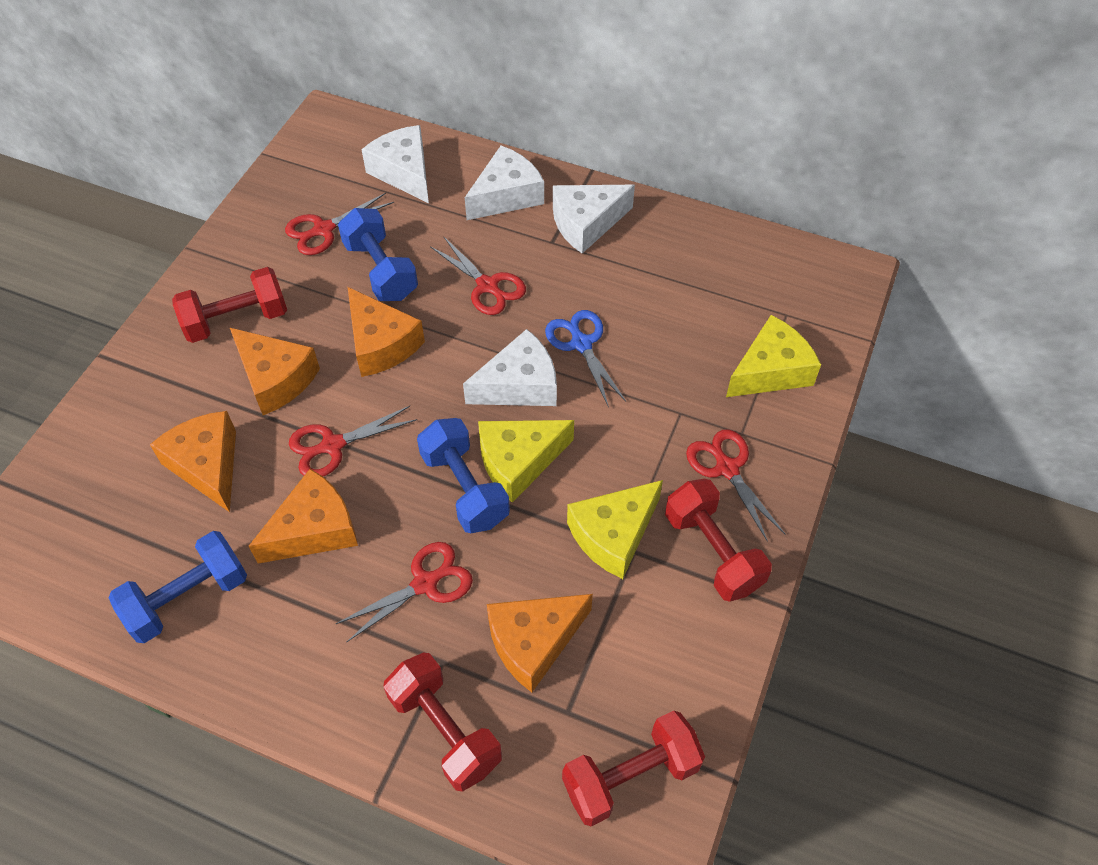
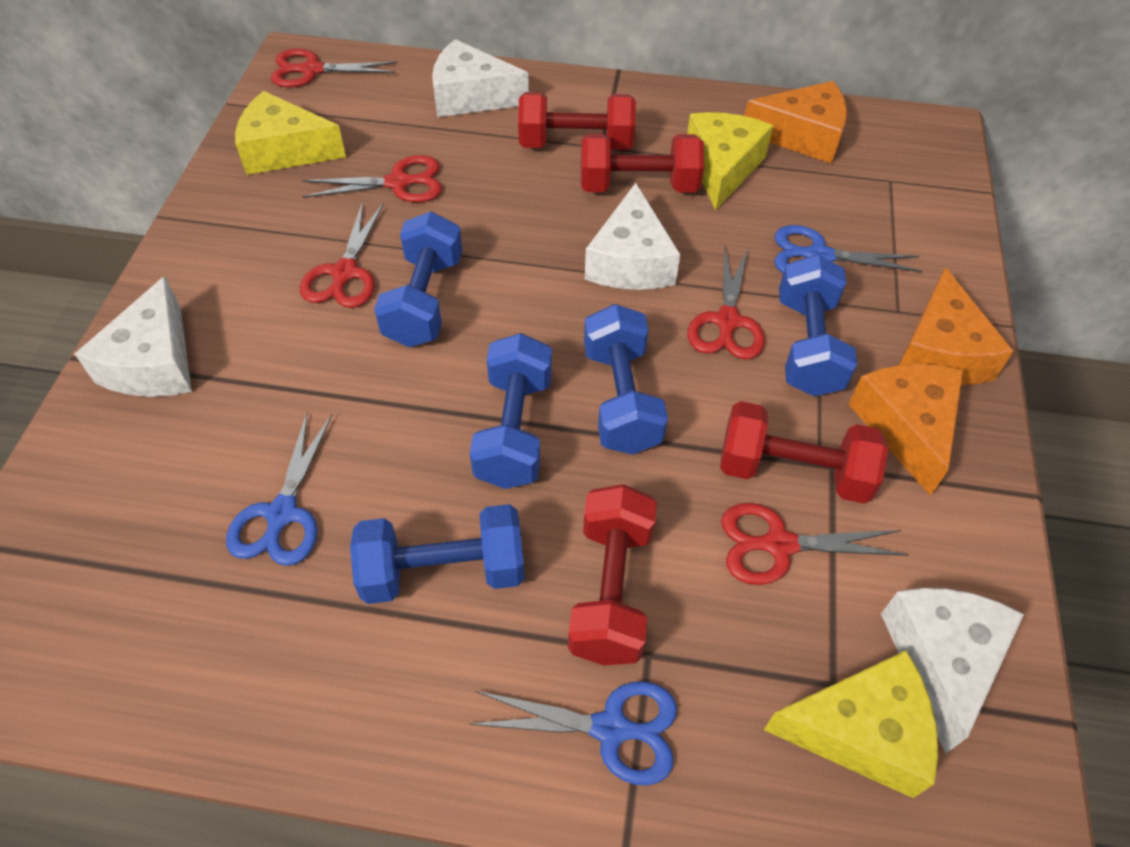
blue dumbbell: [109,531,247,643] [338,208,418,301] [417,418,510,533] = 3 -> [350,504,525,604] [374,212,463,347] [470,333,552,489] [584,304,668,455] [779,254,857,397] = 5
blue scissors: [545,310,626,408] = 1 -> [226,412,332,566] [470,681,677,785] [775,225,922,273] = 3
orange cheese: [150,411,236,512] [230,328,320,415] [249,469,358,564] [348,287,425,377] [487,594,593,692] = 5 -> [745,81,847,164] [848,364,963,496] [899,267,1014,385] = 3

